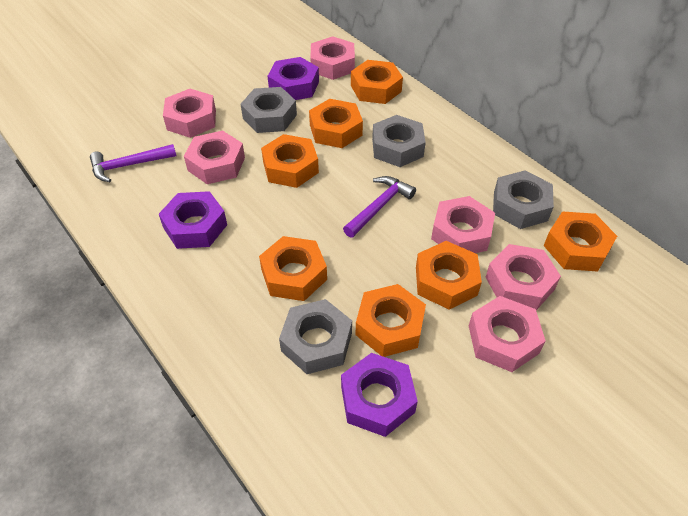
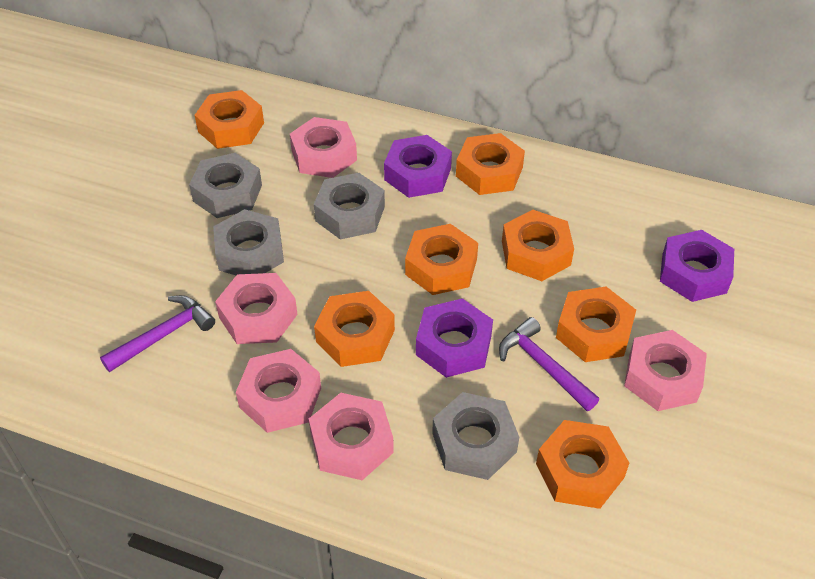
pink nut: [163,89,216,138] [184,131,245,184] [310,36,355,80] [431,196,495,253] [469,296,546,372] [486,244,561,310] = 6 -> [215,273,298,344] [236,349,321,433] [290,117,357,178] [309,393,394,480] [624,330,707,411] = 5

